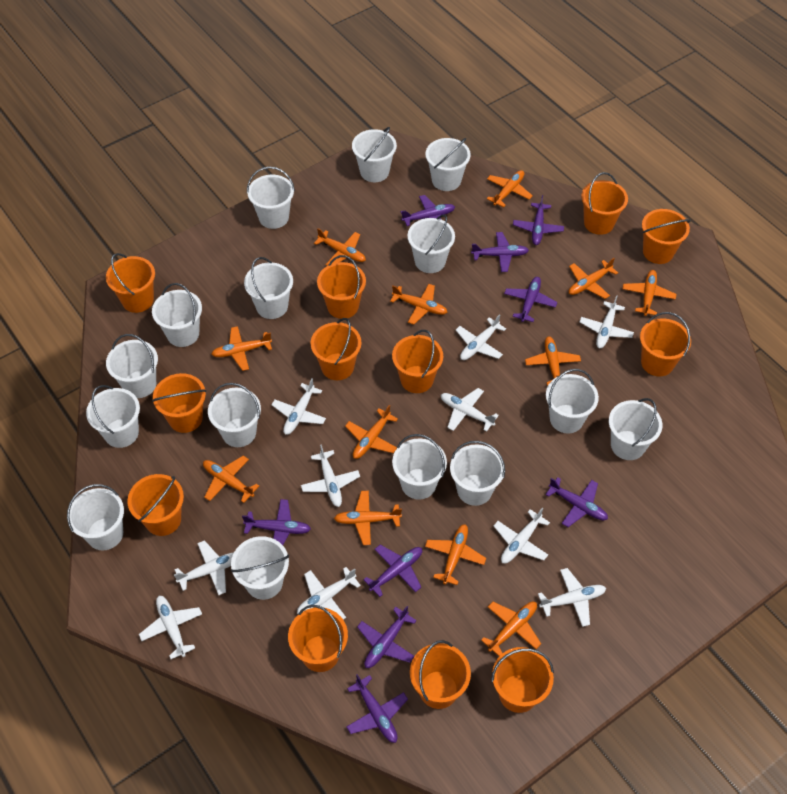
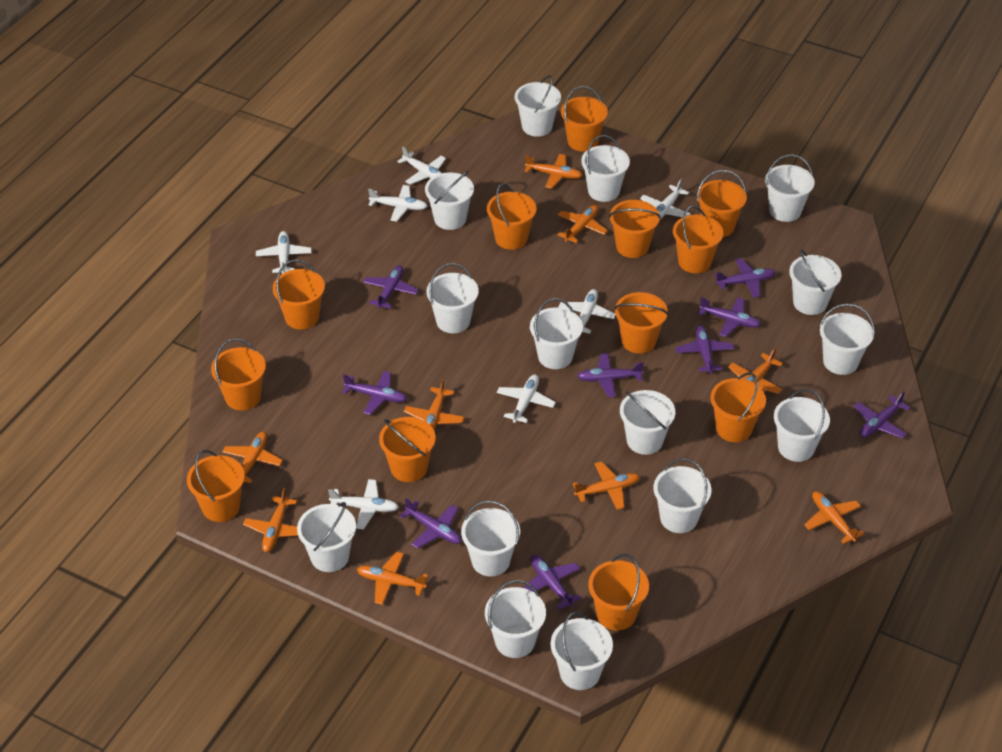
orange plane: [203,456,259,503] [212,326,272,371] [314,228,366,266] [334,491,402,545] [345,405,398,459] [390,284,447,325] [425,524,486,585] [481,602,541,656] [487,170,533,207] [525,336,581,386] [569,258,618,299] [622,270,676,316] = 12 -> [222,432,283,483] [243,488,298,552] [357,552,428,605] [404,379,464,430] [525,154,583,189] [557,205,608,243] [572,461,640,510] [728,348,783,394] [804,491,864,544] = 9
white plane: [139,596,202,659] [174,540,234,595] [271,378,326,435] [297,567,361,620] [301,444,360,507] [441,388,499,432] [456,314,506,360] [494,508,550,563] [538,568,606,627] [580,295,634,348] = 10 -> [256,231,312,274] [328,479,399,529] [368,185,428,221] [397,147,446,184] [497,375,556,423] [559,289,615,334] [640,179,691,219] = 7

